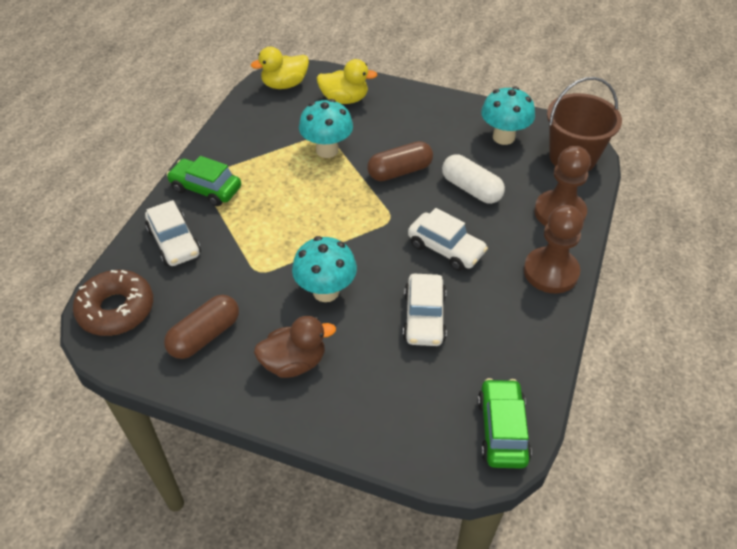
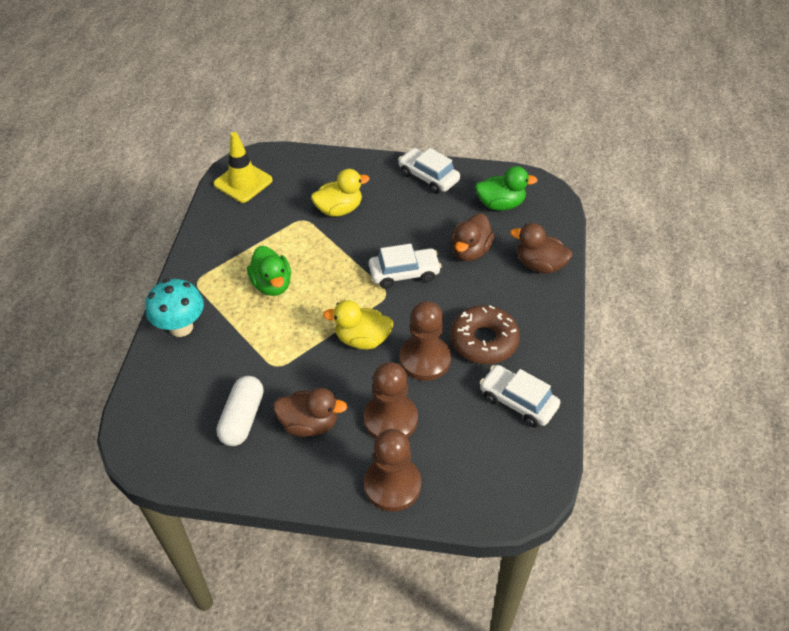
brown bucket: [547,77,622,171] = 1 -> none = 0
brown capsule: [164,295,239,359] [367,141,433,181] = 2 -> none = 0
brown duck: [254,316,336,378] = 1 -> [273,388,347,437] [451,213,495,261] [510,223,572,273] = 3
brown pawn: [524,205,584,293] [534,146,591,226] = 2 -> [364,362,418,439] [364,429,421,512] [400,301,451,381] = 3
green car: [166,156,241,206] [477,378,532,469] = 2 -> none = 0
green duck: none = 0 -> [247,246,291,296] [475,166,538,211] = 2
turquoise mushroom: [292,236,357,302] [299,99,353,158] [481,87,535,145] = 3 -> [145,279,204,337] = 1
yellow traffic cone: none = 0 -> [214,132,272,203] = 1

